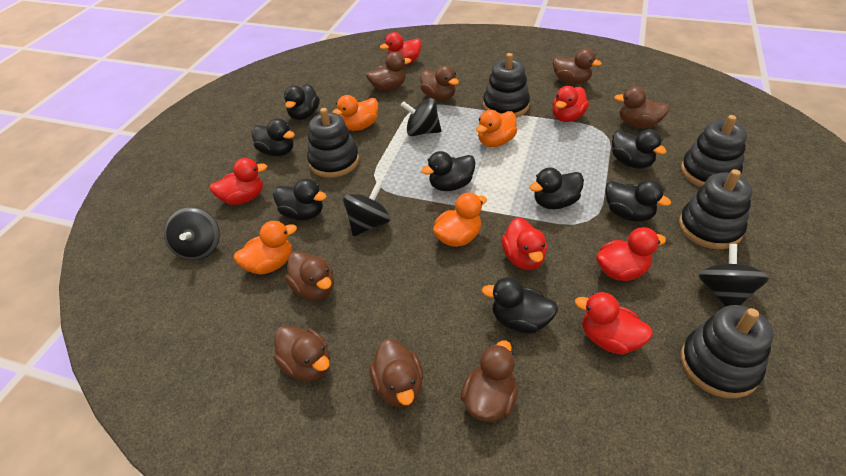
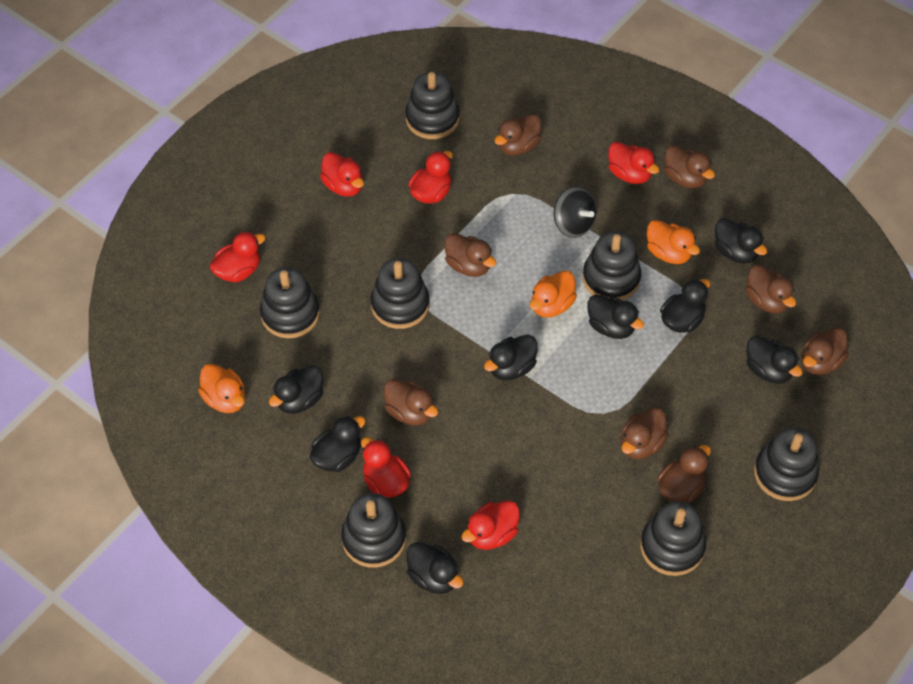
black spinning top: [164,207,220,260] [343,183,390,236] [401,98,441,136] [698,244,769,307] = 4 -> [554,187,597,238] = 1
black stacking toy: [307,108,359,178] [483,53,530,118] [679,169,752,250] [681,115,747,187] [681,305,774,398] = 5 -> [260,267,320,338] [341,493,406,568] [370,258,429,329] [405,72,460,139] [582,231,641,301] [640,501,706,576] [754,428,819,501] = 7
orange duck: [234,221,297,274] [332,95,378,131] [433,193,487,247] [476,110,517,147] = 4 -> [198,364,245,413] [530,271,577,318] [647,220,700,264] = 3

